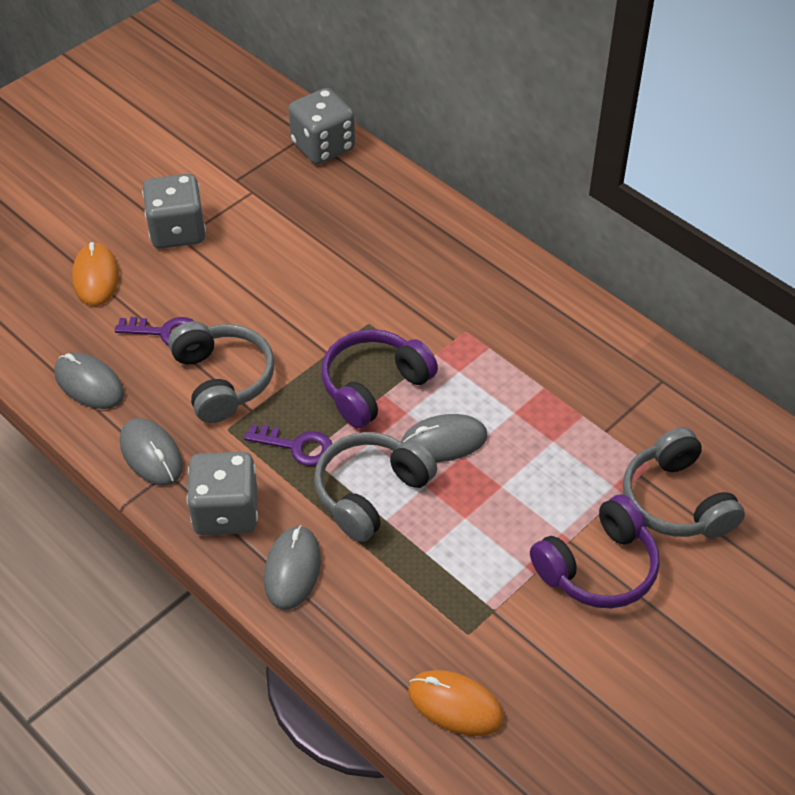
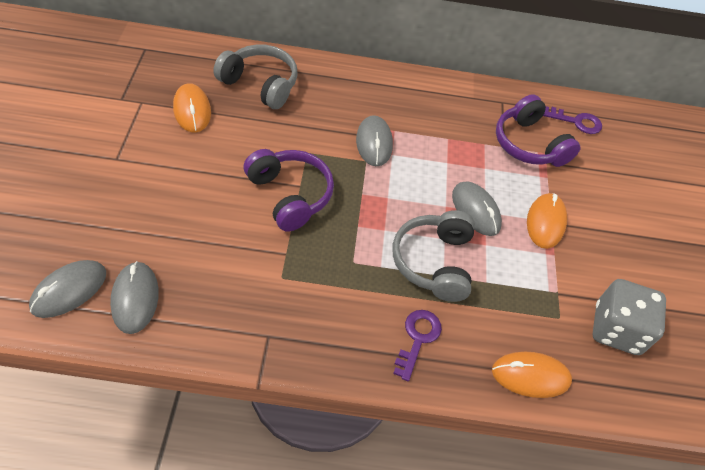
grey dice: [142,174,206,249] [187,452,258,535] [288,88,355,164] = 3 -> [592,279,666,355] = 1
grey headphones: [168,321,275,423] [314,432,437,542] [623,427,745,538] = 3 -> [213,44,298,109] [393,210,475,302] = 2
orange mouse: [72,242,119,306] [408,670,504,736] = 2 -> [173,83,211,133] [492,352,572,398] [527,193,567,249] = 3

